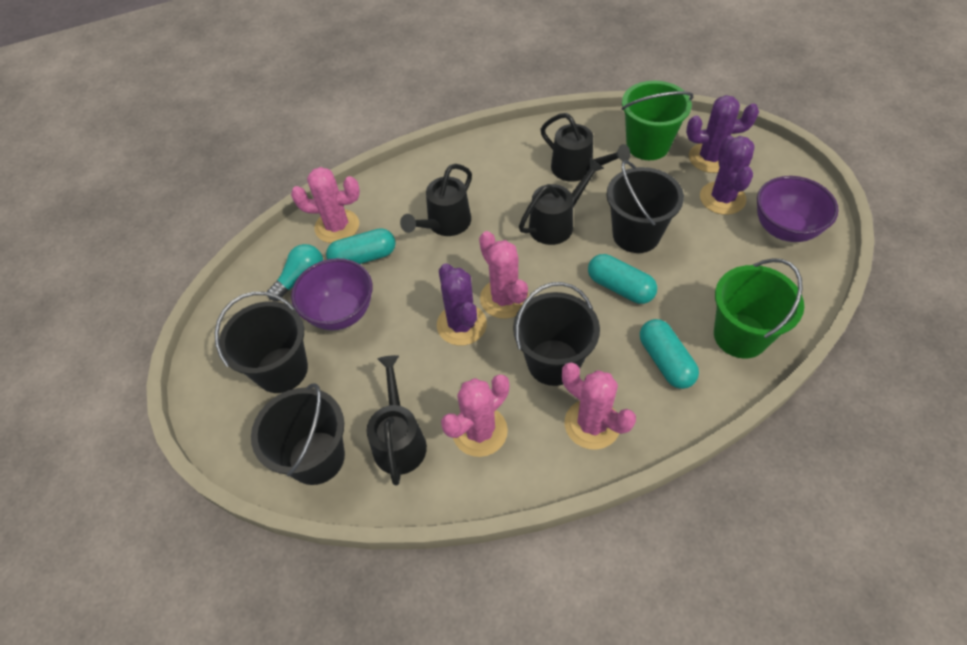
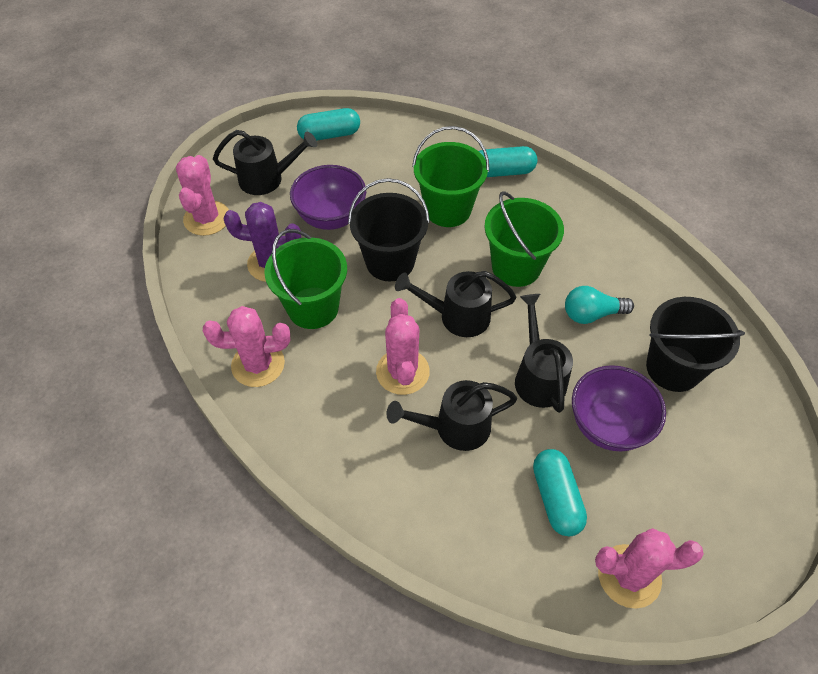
black bucket: [215,292,308,393] [251,383,345,485] [513,282,600,386] [606,160,684,253] = 4 -> [348,178,430,281] [646,297,745,392] = 2
green bucket: [622,81,693,160] [714,258,804,359] = 2 -> [264,229,347,329] [412,126,489,227] [484,191,564,287] = 3
purple cactus: [437,263,487,346] [686,95,759,173] [700,136,755,215] = 3 -> [223,202,301,282] = 1

